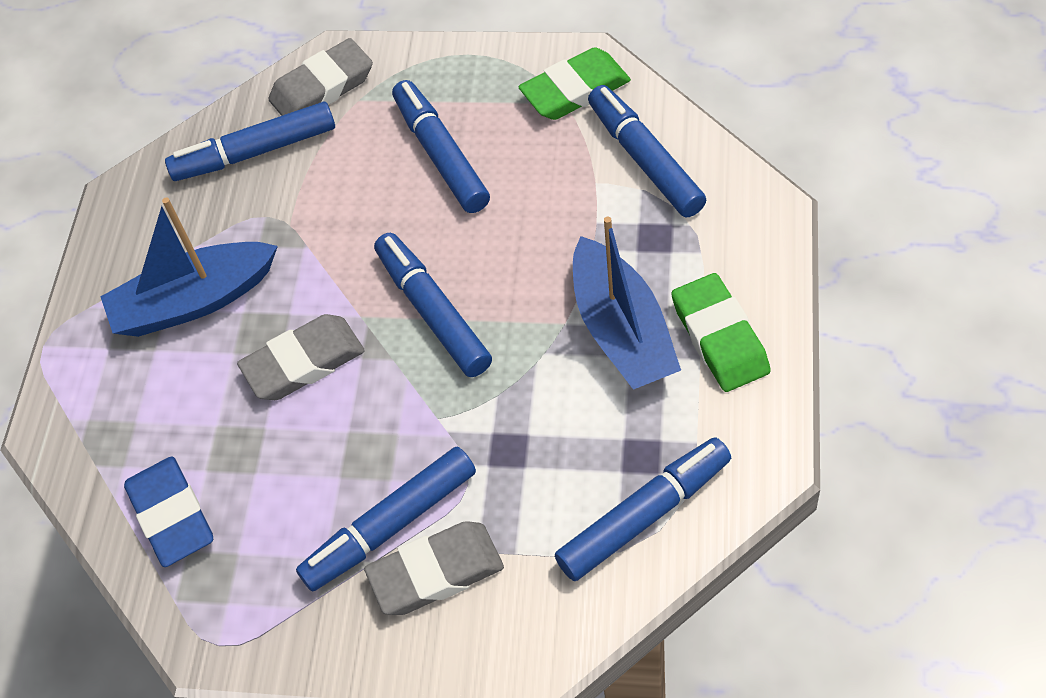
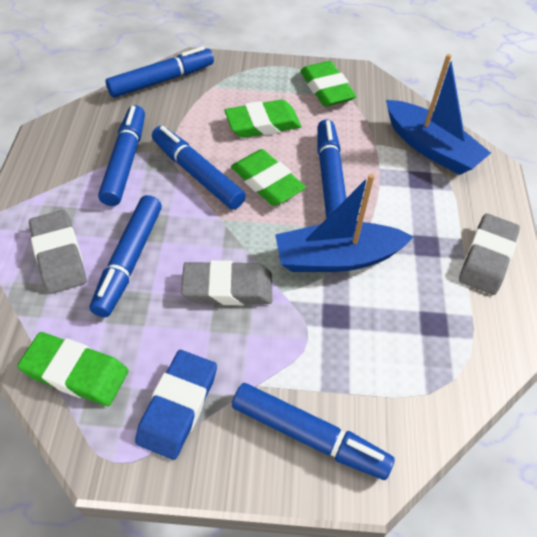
green eraser: [518,47,631,120] [671,273,771,392] = 2 -> [17,332,129,406] [225,99,301,138] [231,149,306,206] [300,61,356,107] = 4

